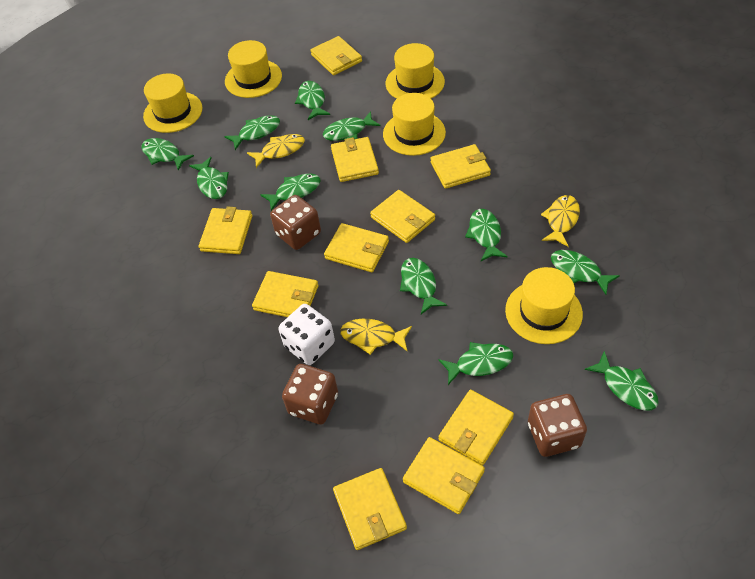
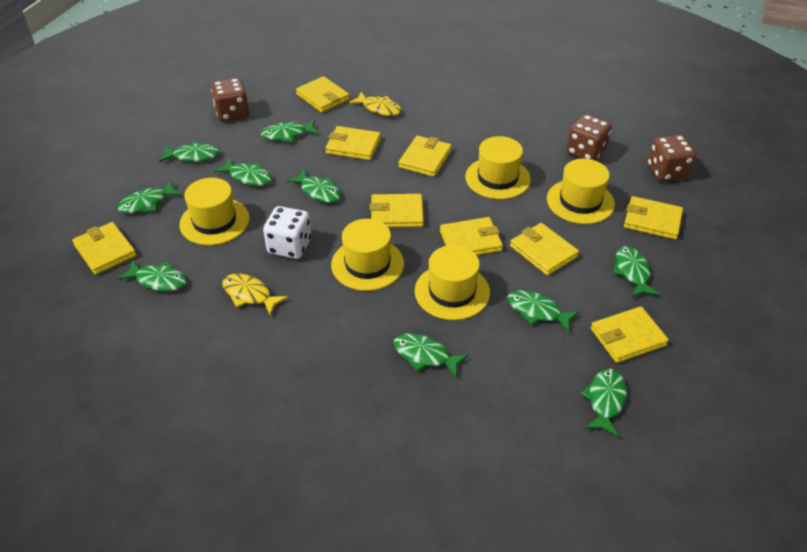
green fish: [142,138,194,171] [189,157,229,199] [224,115,280,150] [260,174,321,211] [295,81,330,120] [323,111,381,141] [400,258,447,314] [439,342,513,385] [465,209,508,261] [551,250,620,295] [584,351,659,411] = 11 -> [118,180,182,214] [118,260,187,291] [159,141,220,162] [214,158,272,186] [261,120,319,143] [286,169,341,203] [393,333,468,378] [507,290,579,332] [580,369,627,437] [613,246,660,297] = 10
yellow fish: [247,134,305,168] [340,319,412,355] [541,195,580,247] = 3 -> [222,273,288,315] [349,92,402,116] = 2
yellow wallet: [199,206,252,254] [252,271,319,317] [310,36,362,75] [324,223,389,272] [331,137,379,182] [333,468,407,550] [370,190,435,243] [403,437,485,514] [431,144,491,189] [439,390,514,466] = 10 -> [72,222,136,275] [296,76,350,113] [325,126,381,160] [370,194,424,228] [398,136,452,177] [440,217,503,255] [510,223,579,276] [591,307,669,363] [624,196,683,240] = 9

